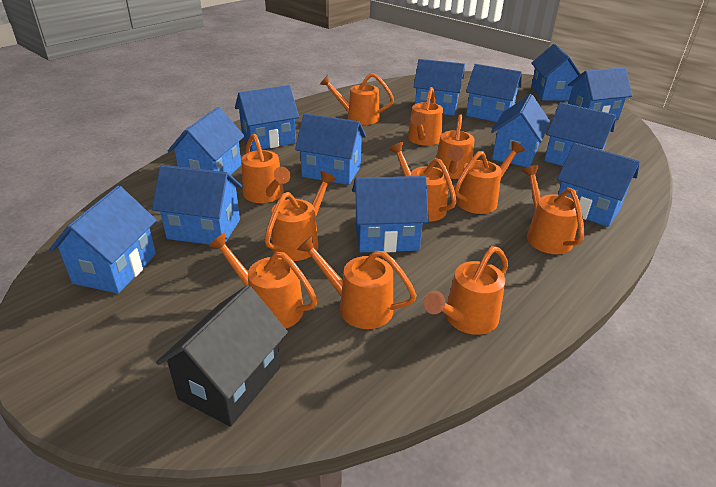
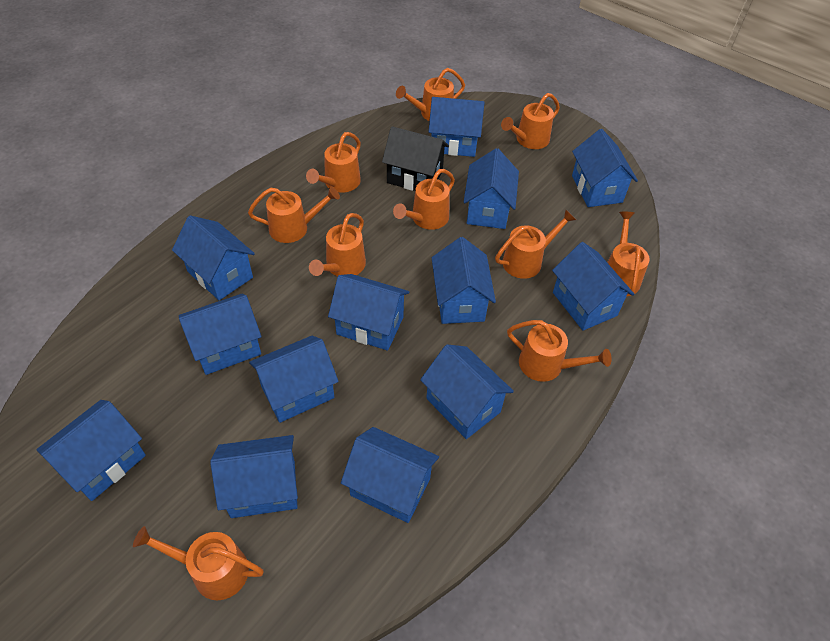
orange watering can: [208,233,317,329] [241,134,291,203] [264,172,336,261] [297,236,417,329] [320,73,394,125] [389,142,457,222] [408,87,443,146] [424,246,508,335] [434,114,475,179] [454,141,525,214] [522,165,584,254] = 11 -> [133,526,264,600] [248,186,340,243] [306,132,361,193] [309,213,366,276] [393,169,455,230] [396,68,465,121] [495,209,576,279] [501,93,560,149] [507,320,612,382] [607,212,650,296] = 10

